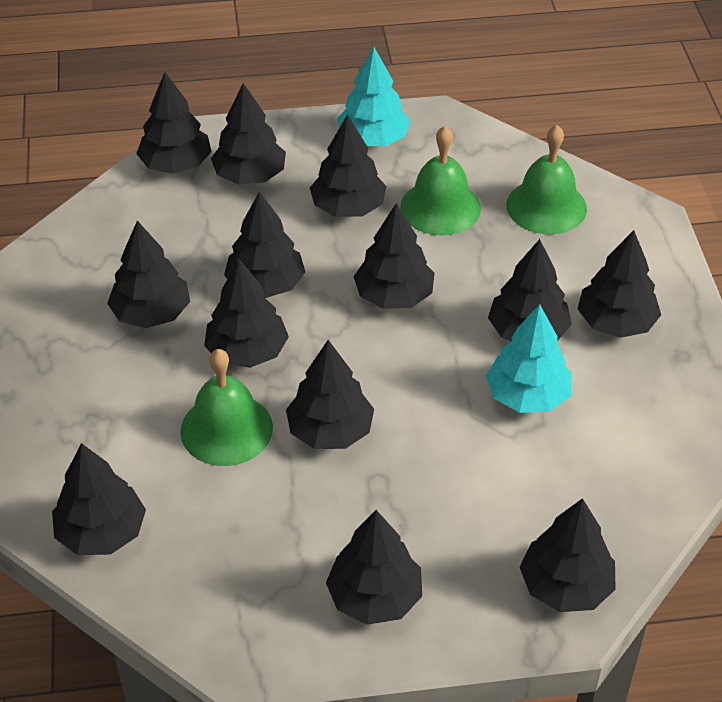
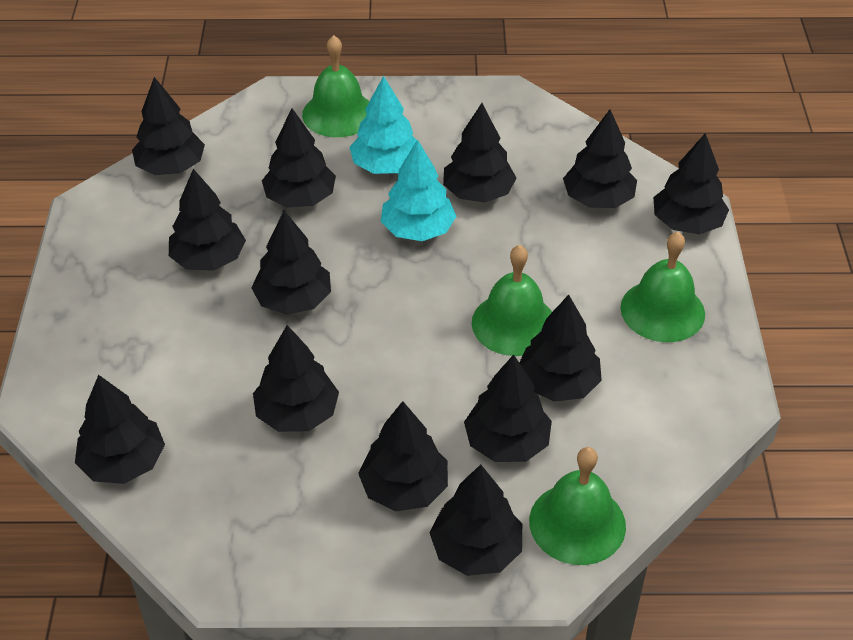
green bell: [180,349,273,466] [400,126,481,236] [506,125,587,234] = 3 -> [302,35,369,137] [472,245,552,356] [529,447,626,565] [620,232,705,342] = 4

